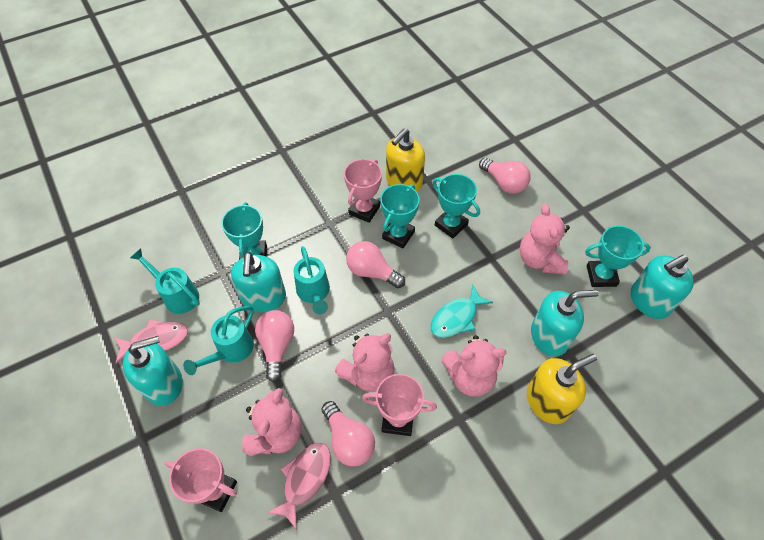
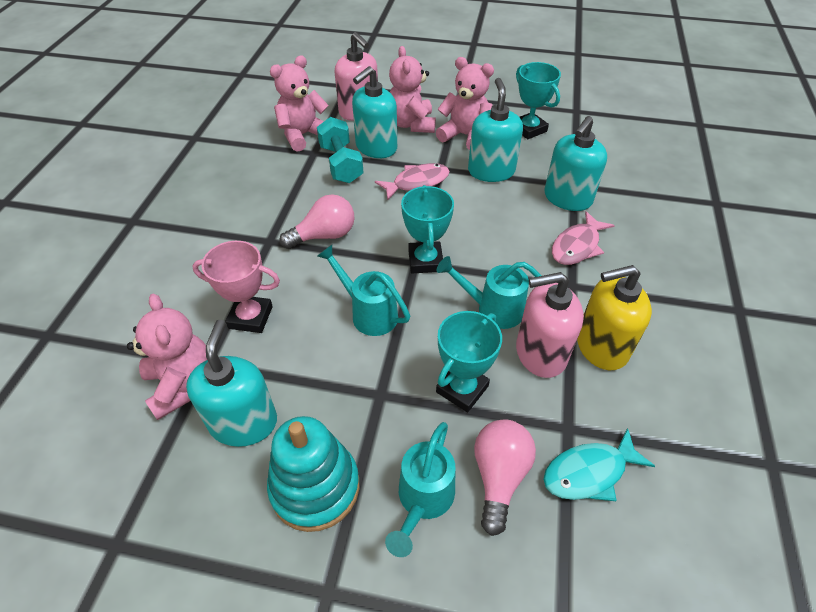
pink light bulb: [255,310,294,382] [322,401,375,467] [346,241,405,288] [479,158,531,194] = 4 -> [279,194,355,249] [474,419,536,536] = 2
pink soap dispenser: none = 0 -> [335,32,378,121] [516,272,584,378] = 2
pink trophy: [165,448,237,512] [344,159,382,223] [362,374,437,436] = 3 -> [192,241,280,333] = 1
turquoise dumbbell: none = 0 -> [317,117,364,183] = 1
turquoise stacking toy: none = 0 -> [267,416,359,532] = 1
turquoise trophy: [221,202,267,260] [380,184,420,248] [433,174,480,239] [585,226,651,287] = 4 -> [401,185,454,273] [436,311,502,412] [516,62,561,139] = 3
yellow soap dispenser: [386,129,425,192] [527,354,597,424] = 2 -> [577,265,652,370] = 1

